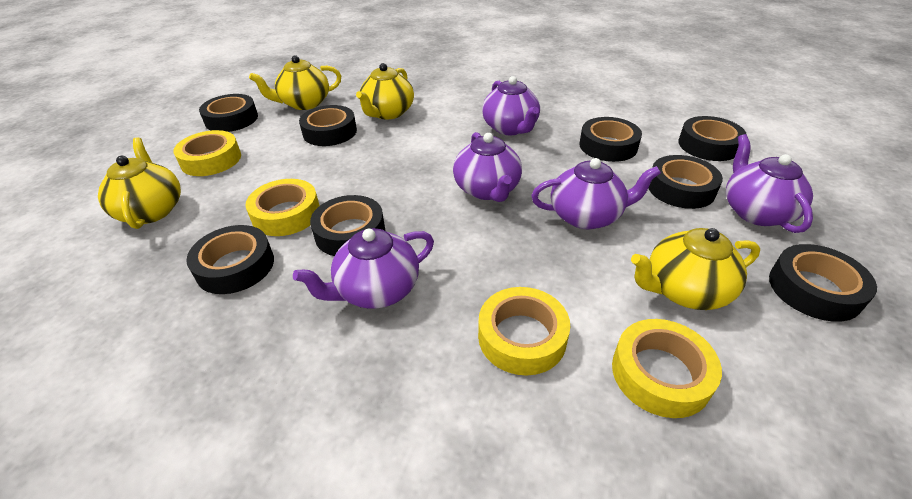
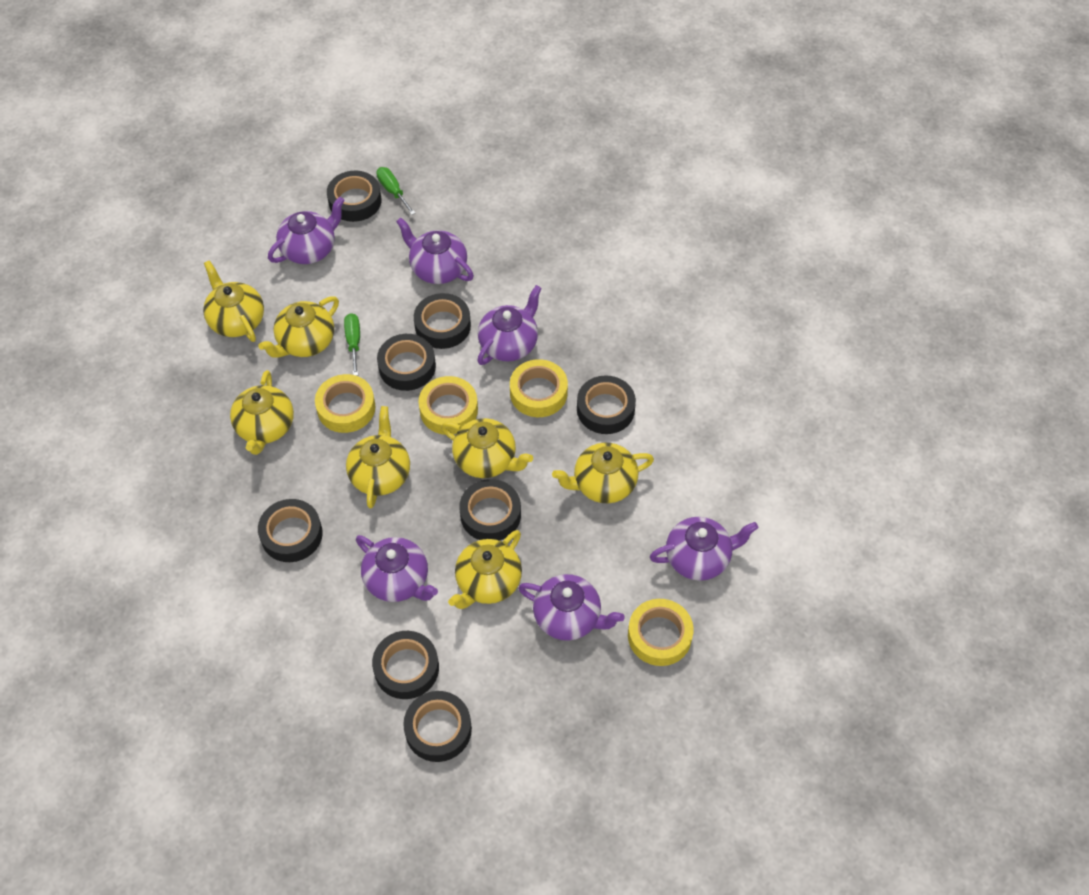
green screwdriver: none = 0 -> [344,313,360,376] [377,167,415,215] = 2
purple teapot: [293,228,434,309] [453,132,522,202] [482,76,540,135] [531,158,661,229] [726,134,813,233] = 5 -> [268,196,345,264] [356,535,438,602] [396,217,474,284] [477,285,542,365] [518,574,625,641] [650,517,758,581] = 6
yellow teapot: [98,137,181,229] [249,55,341,110] [356,63,414,119] [631,228,760,310] = 4 -> [203,260,264,342] [230,370,294,455] [258,296,339,358] [346,406,410,509] [441,418,533,478] [448,530,522,609] [552,443,654,503] = 7

